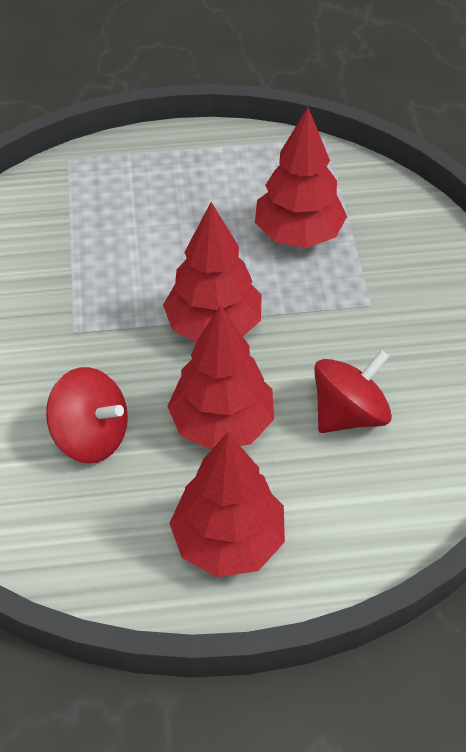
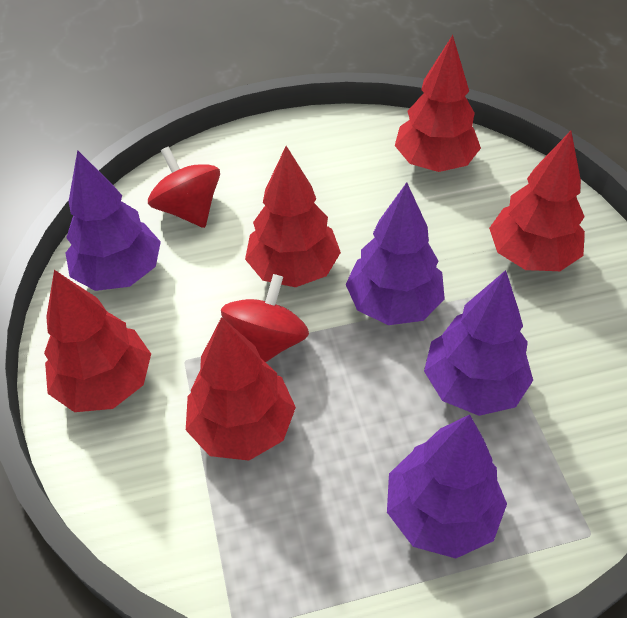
purple tree: none = 0 -> [66,150,161,291] [345,182,445,325] [387,415,507,558] [424,270,533,416] = 4
red tree: [163,202,262,342] [167,305,274,450] [169,432,285,577] [255,107,347,248] = 4 -> [44,270,151,412] [186,317,296,461] [245,146,341,287] [395,35,481,172] [489,131,585,271] = 5

